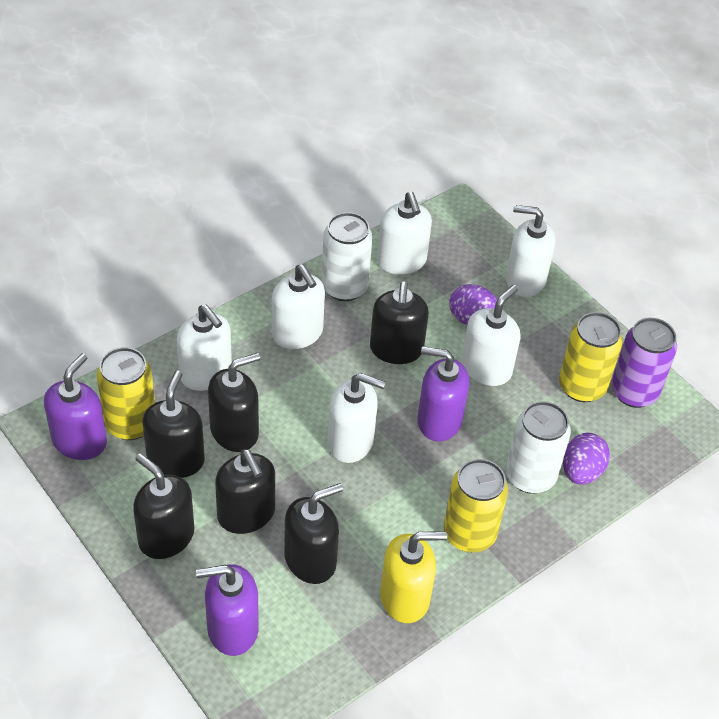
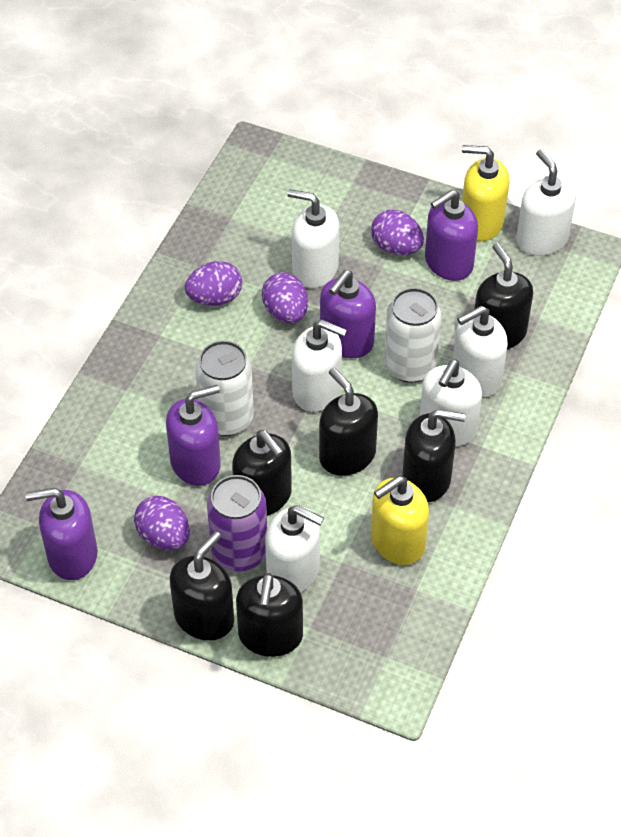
purple egg: [449,284,498,325] [563,433,610,485] = 2 -> [134,496,190,550] [185,261,242,306] [262,272,308,323] [371,210,424,255] = 4
purple soap dispenser: [44,353,107,460] [196,564,259,656] [417,346,470,442] = 3 -> [25,488,98,580] [166,385,221,486] [320,270,376,358] [425,190,478,281] = 4
yellow can: [97,347,155,440] [444,459,508,552] [559,312,623,402] = 3 -> none = 0
yellow soap dispenser: [380,531,447,623] = 1 -> [371,476,429,565] [462,145,510,241] = 2

